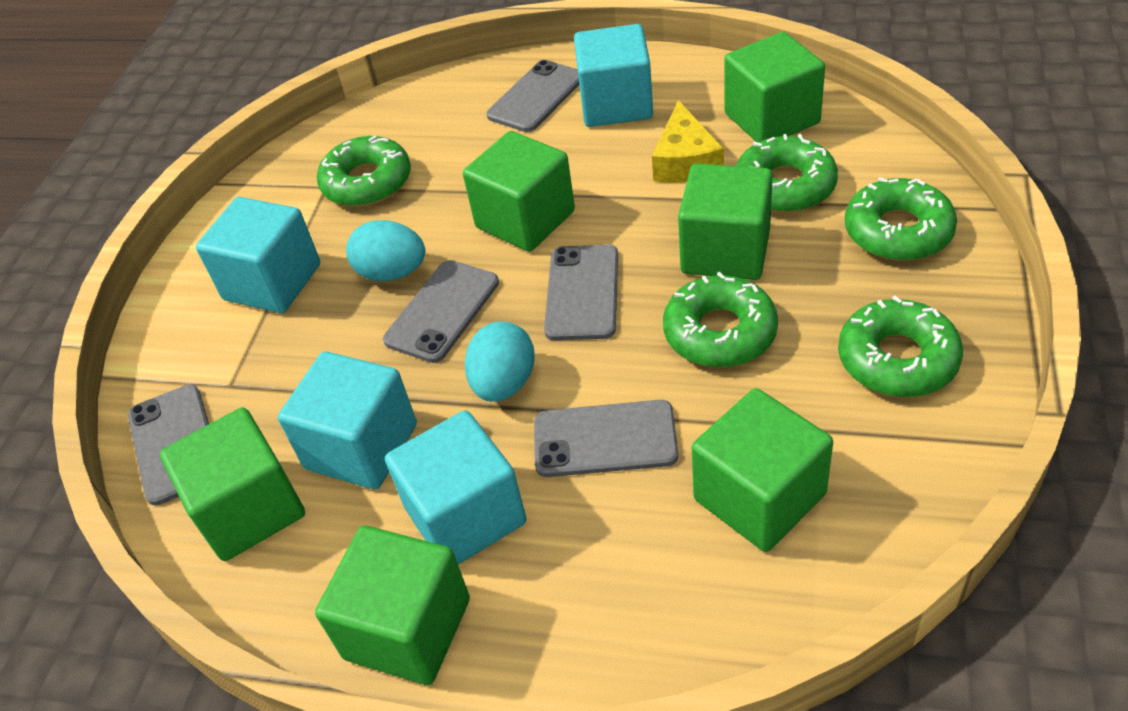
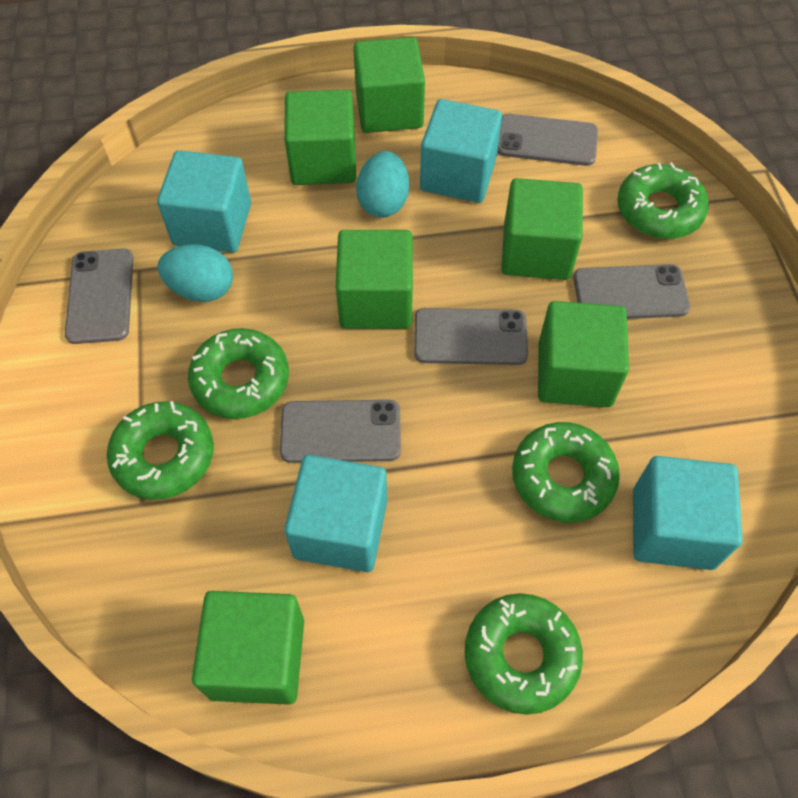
yellow cheese: [652,100,724,183] = 1 -> none = 0

